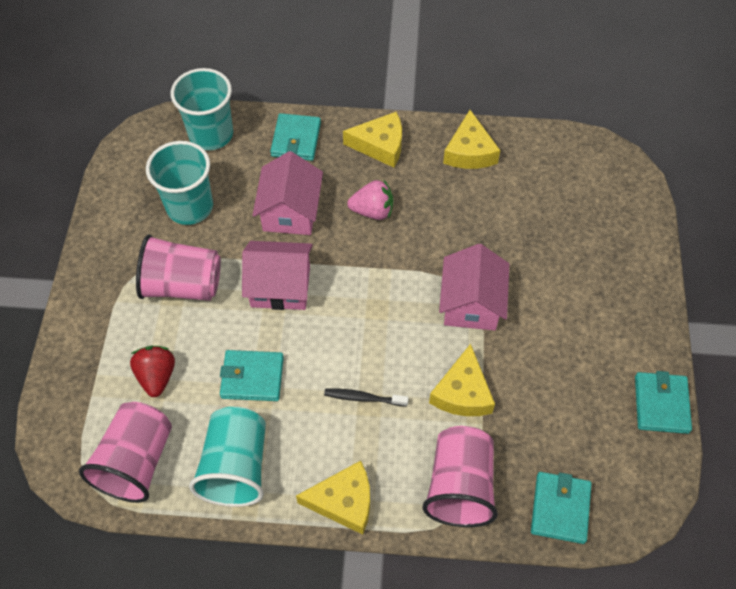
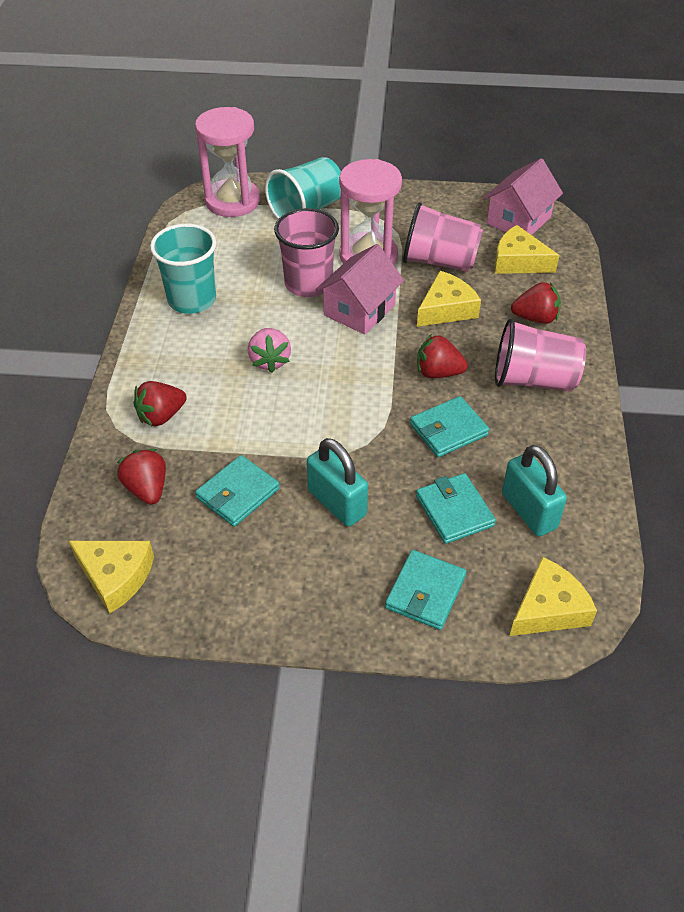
black toothbrush: [324,389,409,407] = 1 -> none = 0
pink hourglass: none = 0 -> [195,107,260,217] [339,159,402,265] = 2
pink house: [242,241,313,310] [252,151,323,235] [439,244,509,331] = 3 -> [316,244,404,335] [483,158,563,235] = 2
red strawberry: [130,346,175,397] = 1 -> [117,449,166,505] [133,381,187,427] [417,334,468,378] [511,282,561,324] = 4
turquoise cup: [146,141,213,225] [171,68,233,150] [189,407,266,507] = 3 -> [150,224,216,314] [265,157,341,219] = 2
turquoise padlock: none = 0 -> [307,438,368,527] [502,445,567,536] = 2

